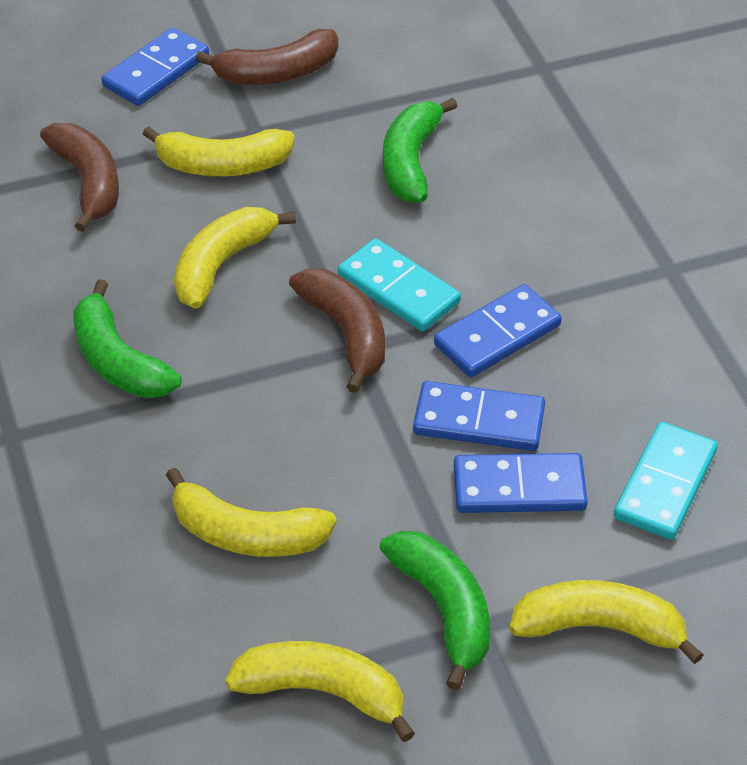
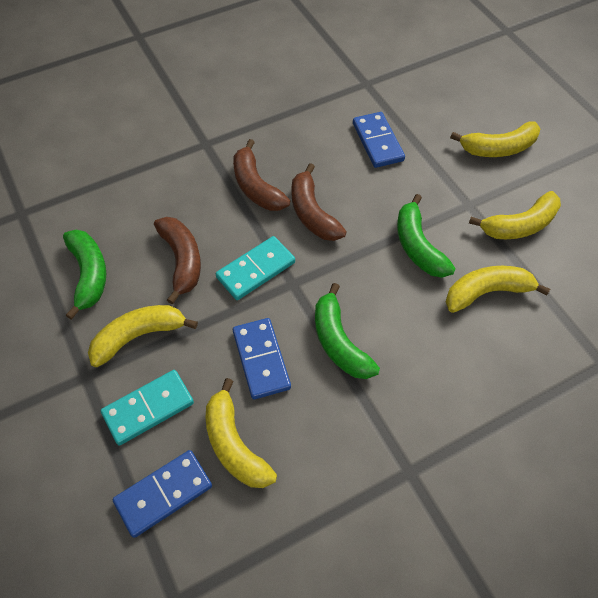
blue domino: [102,27,209,106] [413,381,545,451] [434,284,562,377] [454,453,588,513] = 4 -> [113,450,212,538] [233,318,291,399] [353,112,405,168] = 3

